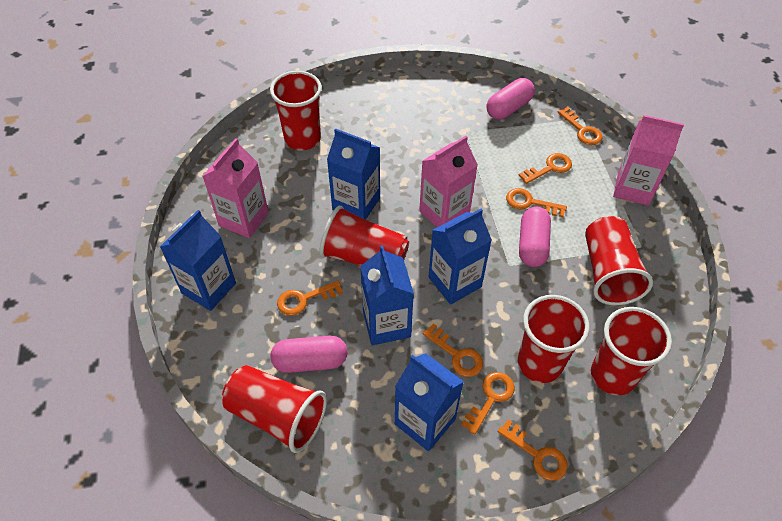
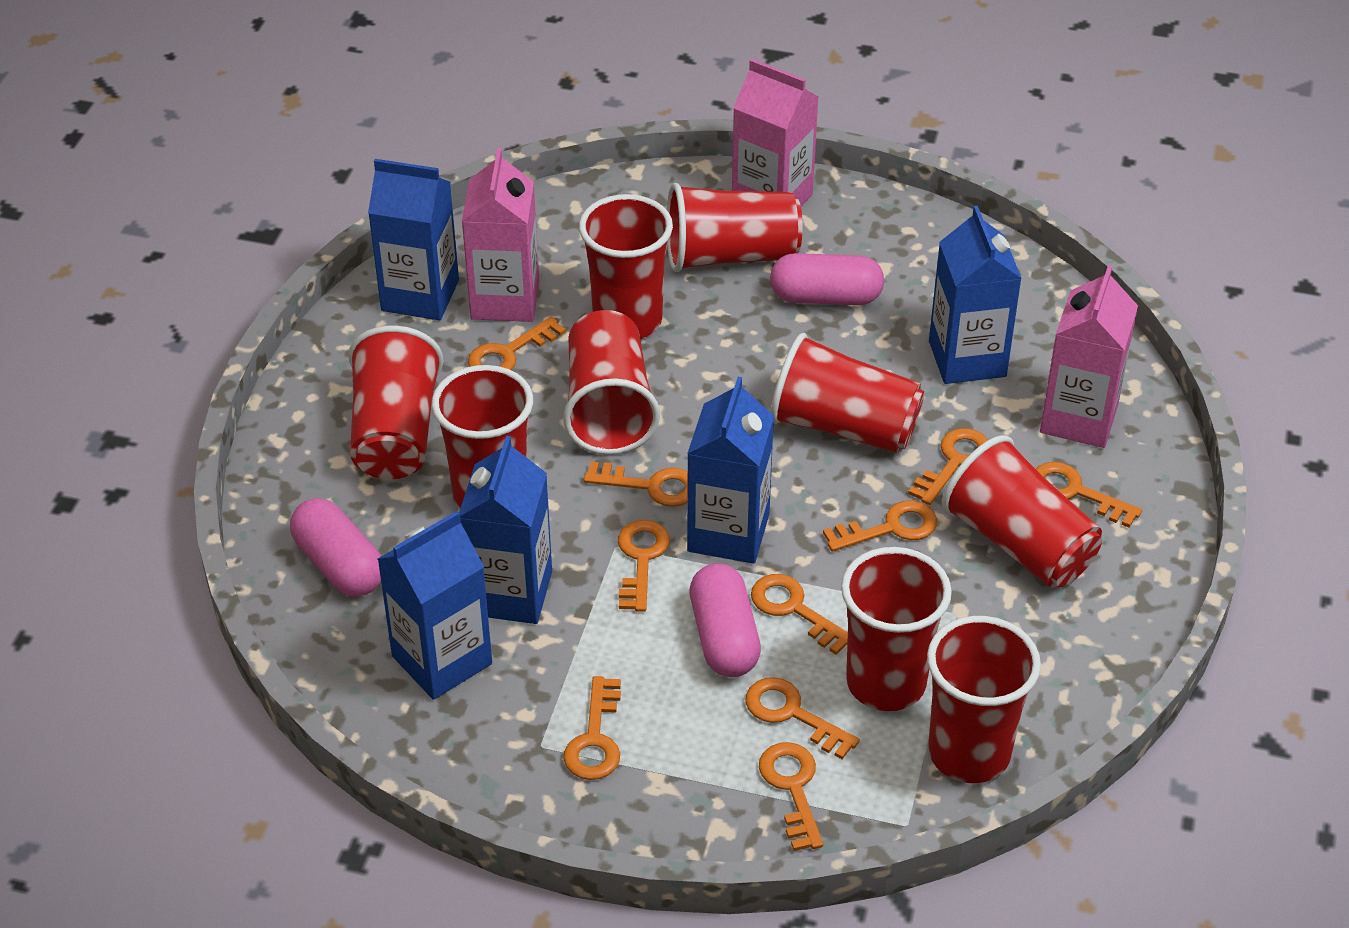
orange key: [277,280,343,316] [423,323,483,377] [461,372,515,435] [498,419,568,481] [506,188,567,217] [519,153,572,184] [557,107,602,145] = 7 -> [468,317,566,370] [563,676,621,780] [583,461,688,507] [618,520,670,612] [745,677,860,759] [751,574,848,655] [759,742,823,851] [823,500,937,552] [908,428,988,505] [1036,462,1142,528] = 10
red cup: [222,365,327,453] [270,71,322,151] [319,206,409,266] [518,295,590,383] [585,216,653,305] [591,307,672,395] = 6 -> [348,326,444,480] [432,365,533,510] [563,310,660,455] [579,194,673,339] [667,183,803,272] [771,333,924,453] [841,547,952,711] [927,616,1041,783] [942,435,1102,588] = 9

